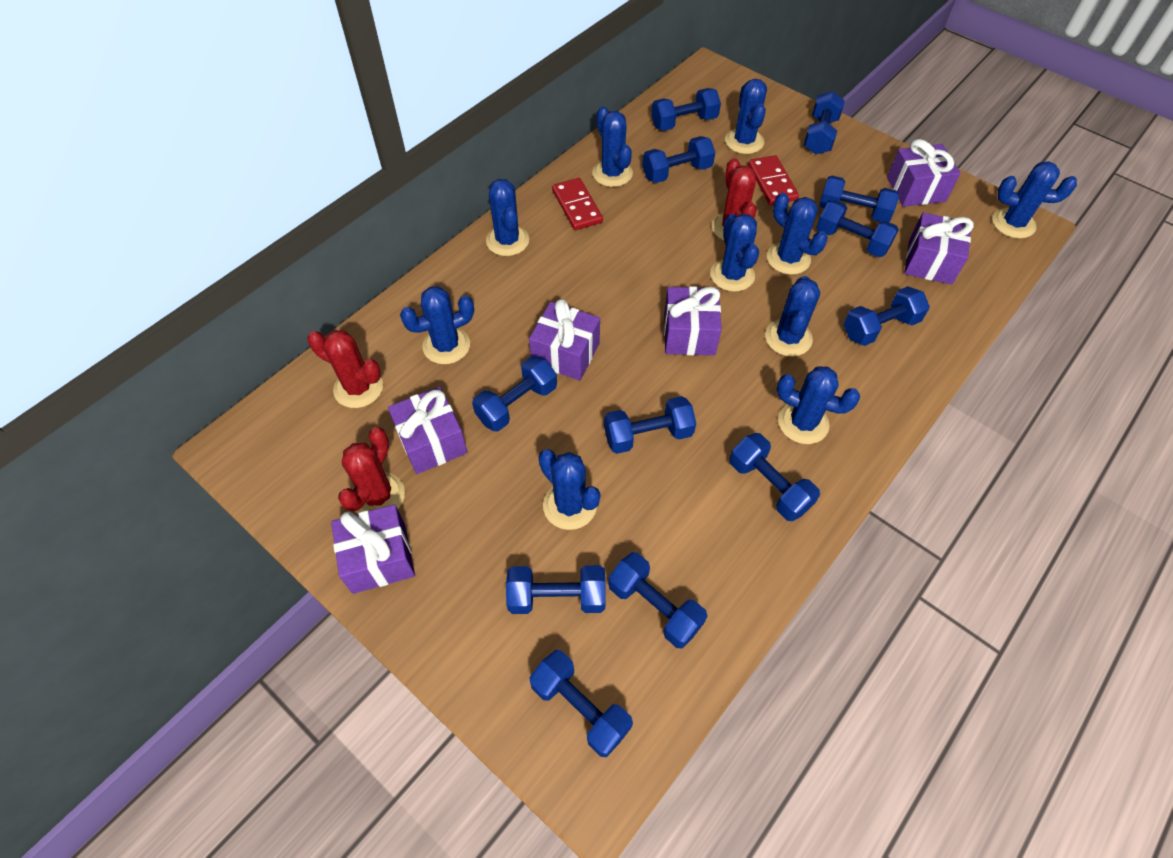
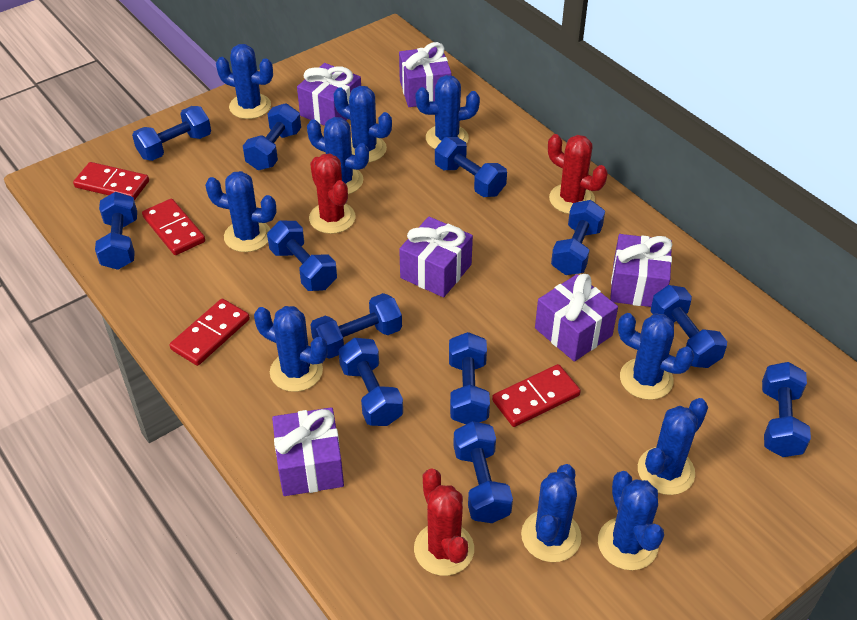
red domino: [552,178,603,230] [748,155,799,205] = 2 -> [73,162,149,200] [142,198,205,255] [170,299,250,366] [492,364,581,427] = 4

